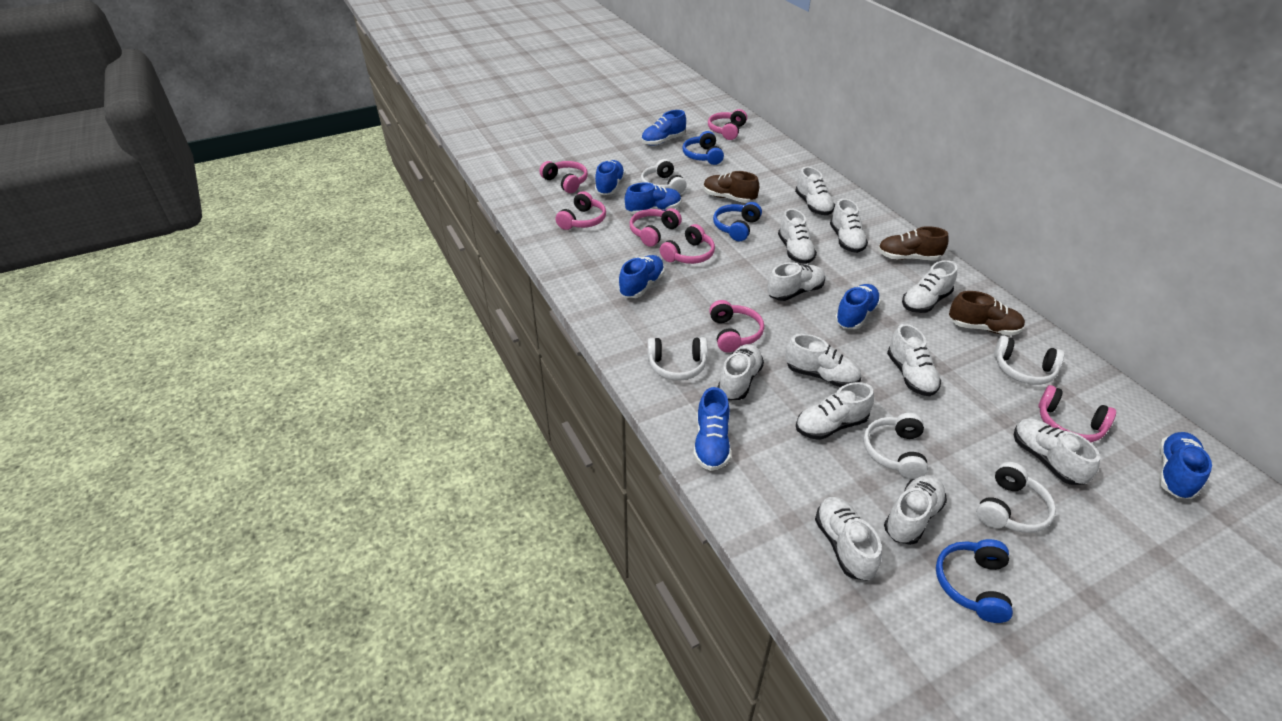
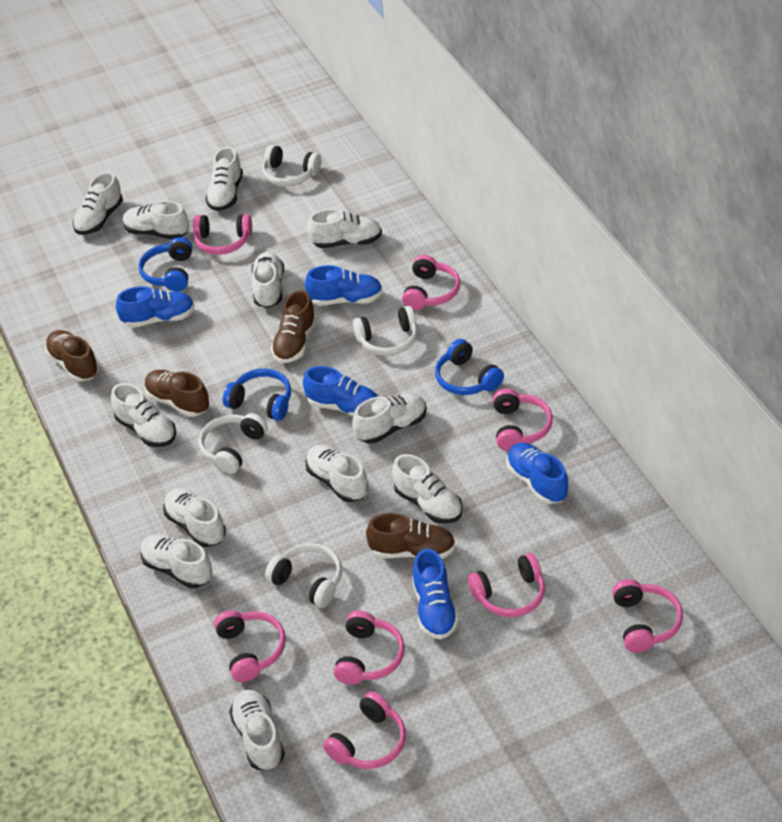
blue shoe: [595,160,625,195] [618,255,665,298] [625,182,681,214] [641,110,686,146] [693,387,731,471] [835,284,881,329] [1159,432,1212,499] = 7 -> [116,286,195,328] [303,366,378,417] [305,265,383,306] [412,549,459,639] [507,443,568,504] = 5
brown shoe: [703,171,759,203] [878,226,949,260] [949,291,1025,336] = 3 -> [45,330,99,382] [144,370,209,417] [271,290,317,363] [366,513,456,559] = 4
pink headphones: [539,161,588,193] [556,191,606,230] [630,208,682,247] [660,224,715,264] [708,109,747,140] [709,300,764,353] [1039,385,1116,442] = 7 -> [193,214,252,255] [214,610,286,682] [323,692,406,769] [334,611,405,685] [402,255,460,310] [468,553,545,617] [493,388,553,451] [612,579,683,653] = 8
white headphones: [641,159,687,194] [647,337,708,381] [863,413,928,479] [976,462,1056,533] [994,336,1064,385] = 5 -> [199,413,268,474] [262,145,321,186] [265,543,342,608] [353,306,417,356] = 4

